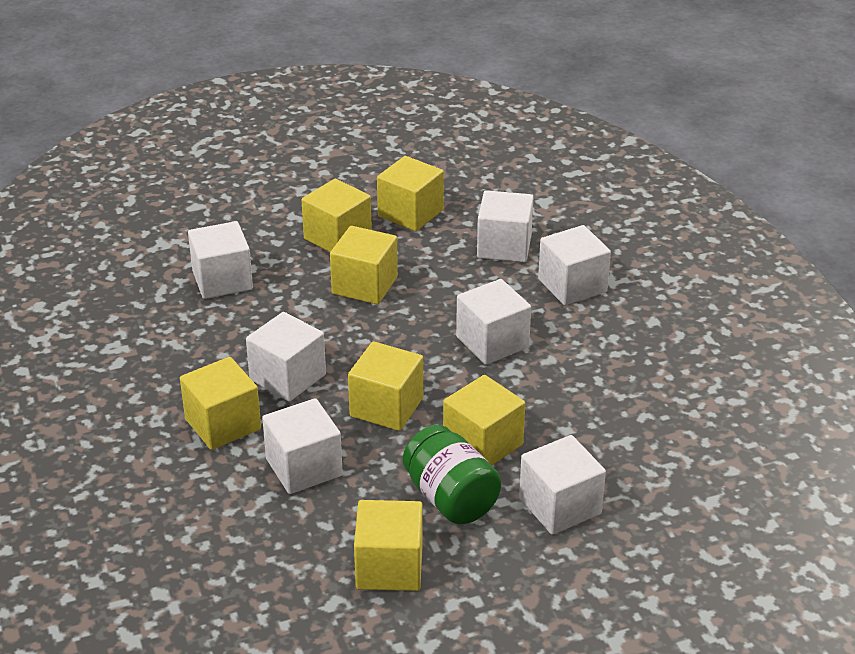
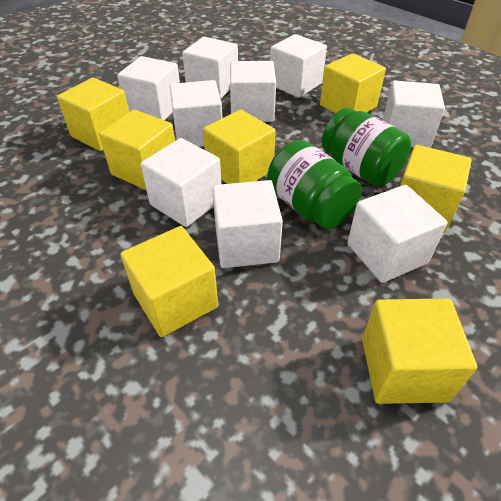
green jar: [403,425,501,524] = 1 -> [267,140,362,229] [322,108,411,187] = 2
white cube: [188,221,253,299] [246,312,326,402] [262,398,343,494] [456,279,531,365] [477,190,533,262] [519,435,606,535] [538,225,611,305] = 7 -> [117,56,180,120] [141,138,222,227] [170,80,222,147] [182,37,238,99] [212,180,283,268] [230,61,276,122] [270,34,327,98] [347,185,448,283] [383,81,445,148] = 9

